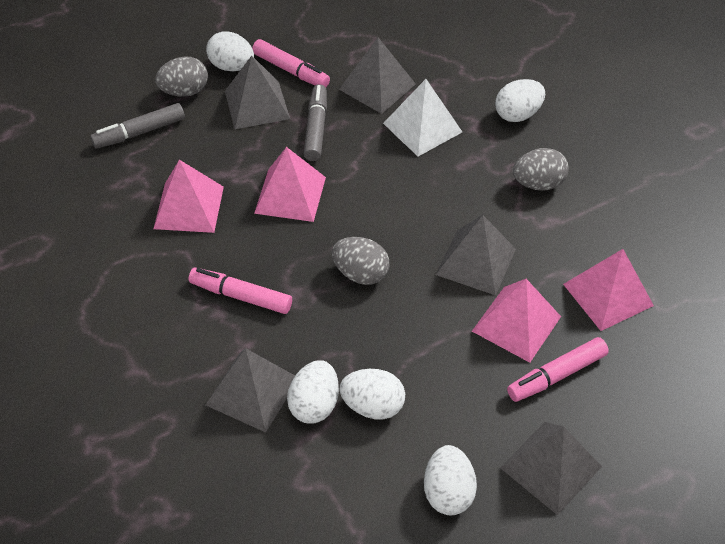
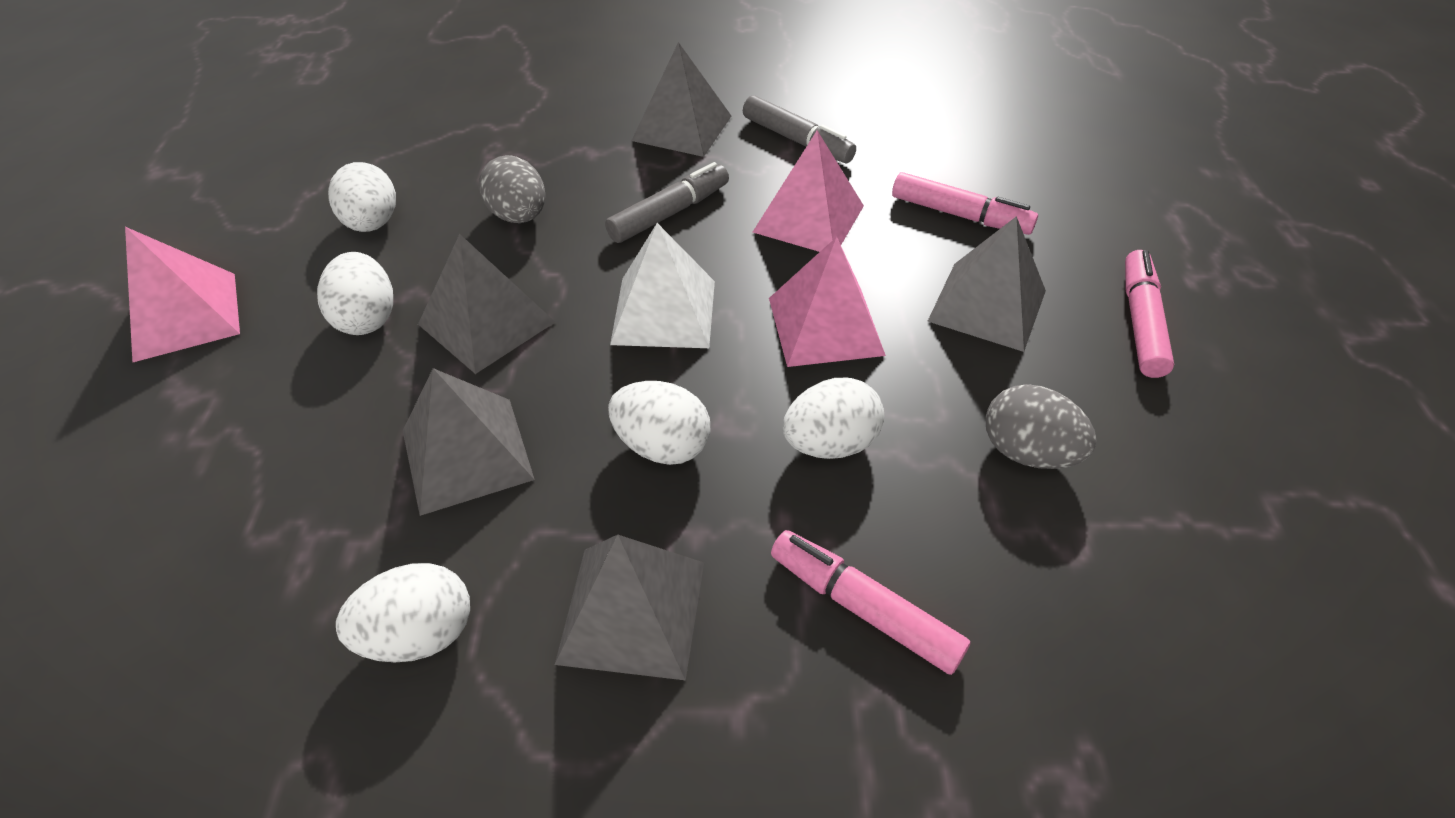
grey egg: [155,56,208,97] [332,237,389,285] [513,148,569,191] = 3 -> [479,155,545,223] [985,384,1097,469] = 2
pink pyramid: [154,160,224,233] [254,147,326,222] [472,279,561,363] [563,249,654,331] = 4 -> [125,227,240,363] [753,131,864,252] [769,237,886,367] = 3

